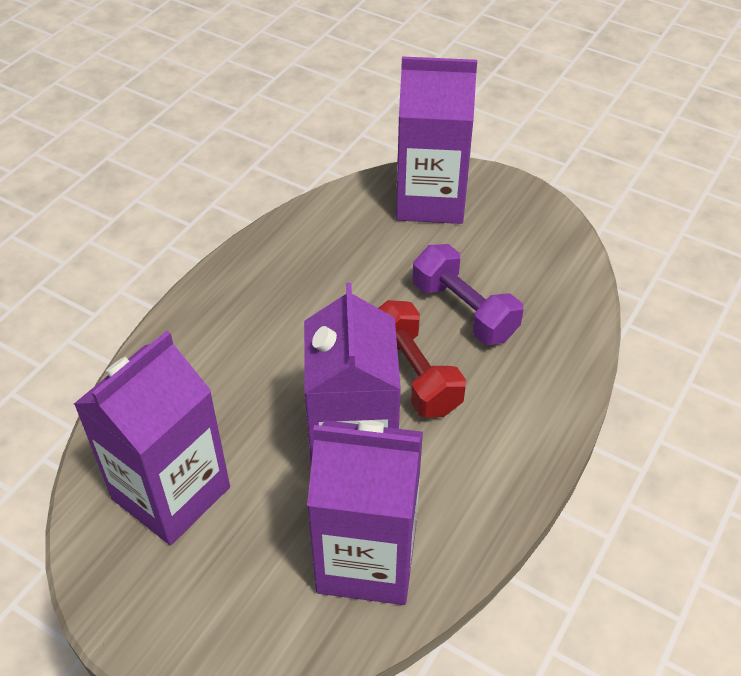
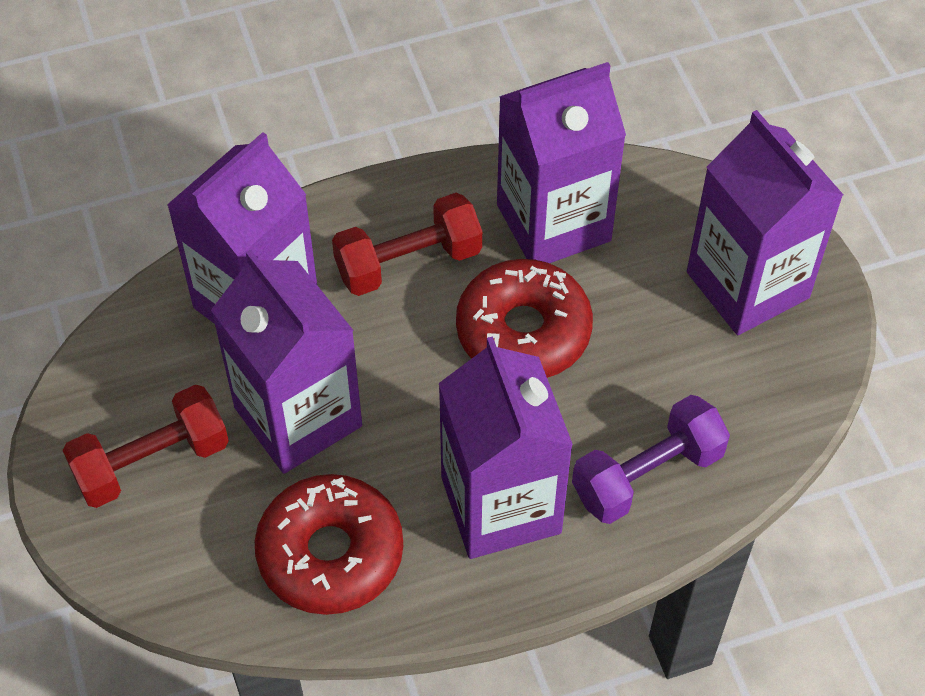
purple carton: [74,331,230,545] [304,283,401,463] [307,420,423,605] [396,56,477,224] = 4 -> [167,132,317,324] [211,249,362,474] [439,336,573,559] [497,62,626,263] [687,110,844,335] = 5
red donut: none = 0 -> [255,474,403,615] [456,259,593,378] = 2
red dumbbell: [379,300,466,418] = 1 -> [62,385,229,508] [332,193,482,296] = 2

